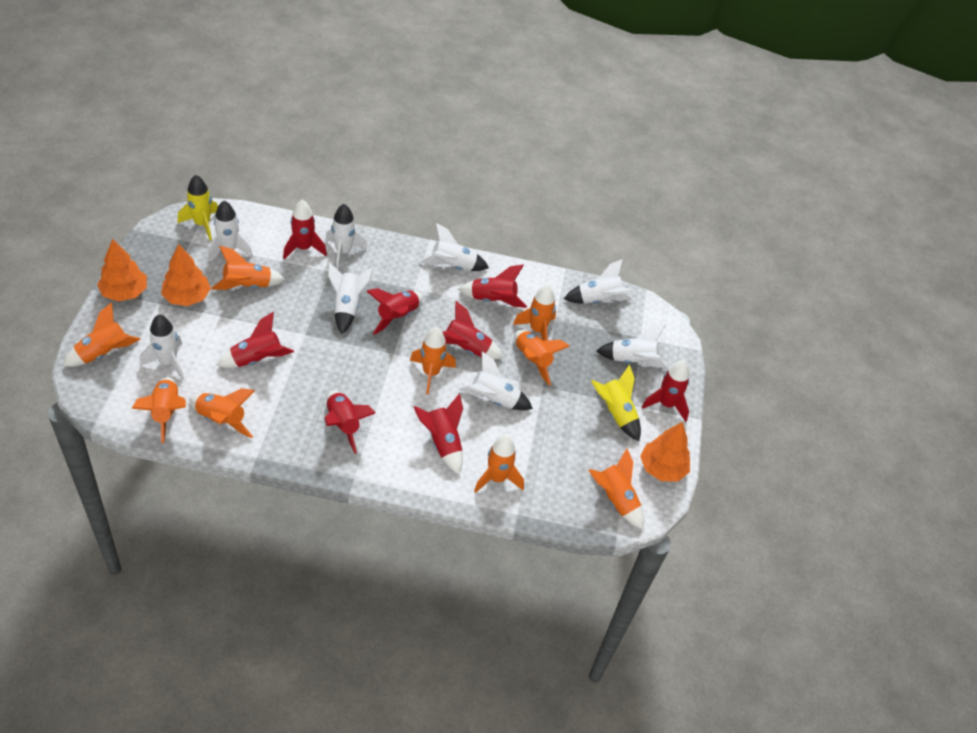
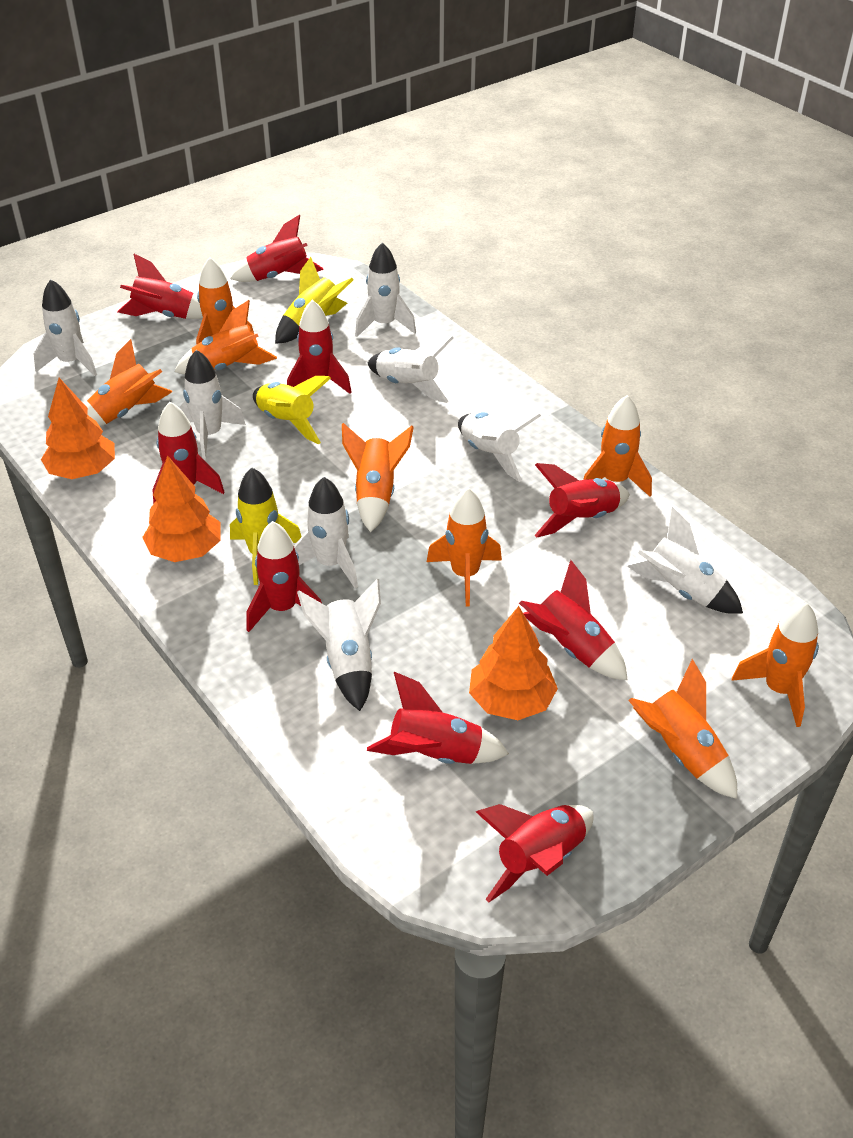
orange rocket: [63,302,141,367] [132,377,186,443] [189,388,255,438] [211,246,285,290] [410,327,456,394] [474,435,524,493] [513,284,556,341] [514,330,570,386] [588,449,644,529] = 9 -> [84,339,172,426] [174,300,277,374] [196,257,254,345] [342,423,414,532] [427,488,502,606] [583,395,652,497] [628,659,737,799] [731,603,819,727] = 8
red rocket: [217,312,294,368] [283,200,327,259] [324,391,376,454] [367,288,423,335] [414,394,463,474] [442,301,503,359] [458,265,527,308] [642,360,690,422] = 8 -> [118,254,203,319] [153,402,224,504] [230,215,324,282] [246,521,322,632] [287,300,352,394] [367,672,509,764] [476,804,594,902] [519,560,628,680] [534,463,630,538] = 9
yellow rocket: [178,175,218,241] [591,364,641,441] = 2 -> [230,468,302,585] [253,376,331,444] [275,257,354,344] = 3

